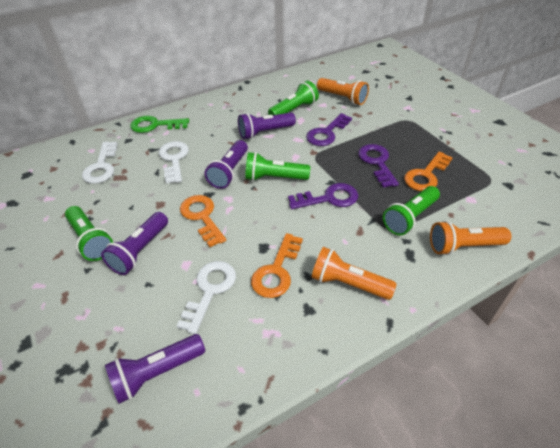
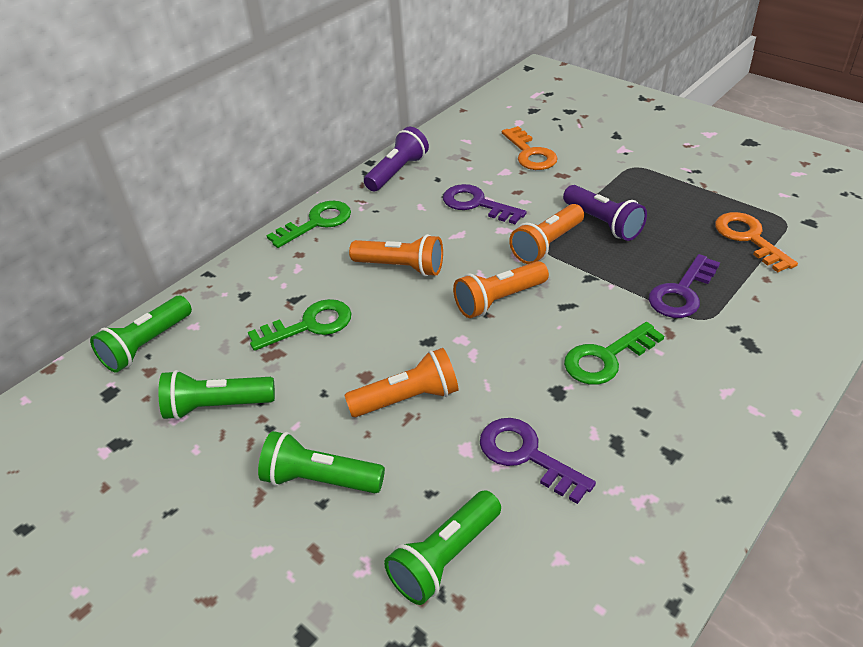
green key: [130,116,189,133] = 1 -> [248,299,352,351] [266,201,351,248] [564,322,664,385] = 3
orange flashlight: [311,247,397,300] [317,78,369,105] [430,221,511,255] = 3 -> [344,348,459,417] [349,234,443,277] [453,261,549,318] [509,204,584,264] = 4
orange key: [180,195,226,247] [251,233,303,298] [404,152,453,191] = 3 -> [502,126,558,170] [715,212,798,272] = 2
purple flashlight: [101,212,168,275] [105,334,205,404] [205,140,248,189] [238,113,296,139] = 4 -> [364,127,429,191] [563,185,647,241] = 2
white key: [82,142,118,184] [159,141,189,184] [177,261,236,334] = 3 -> none = 0

